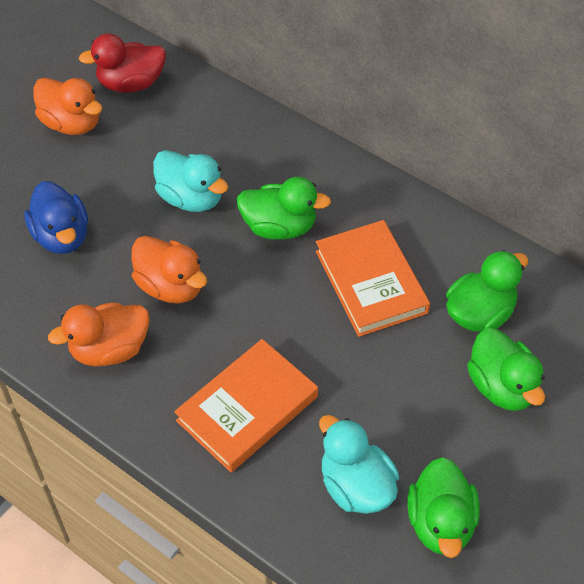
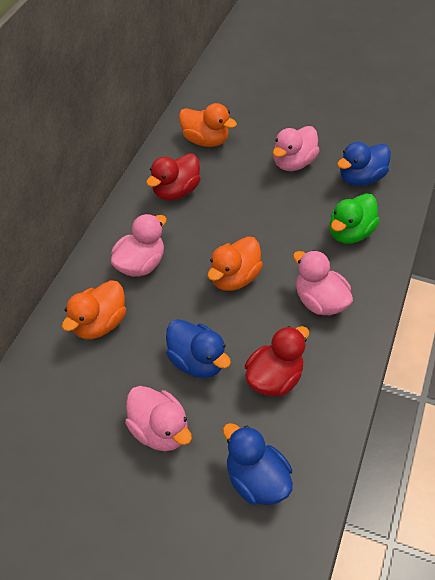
blue duck: [24,181,88,254] = 1 -> [166,319,231,378] [223,423,293,505] [337,142,391,186] = 3
green duck: [237,177,331,240] [407,457,480,558] [446,250,528,332] [467,328,545,411] = 4 -> [330,193,380,244] = 1
orange book: [174,339,318,472] [316,220,430,337] = 2 -> none = 0
pink duck: none = 0 -> [111,214,167,277] [125,386,192,451] [273,126,320,171] [293,250,353,315] = 4
red duck: [79,34,166,93] = 1 -> [146,153,201,200] [245,326,309,396] = 2
turquoise duck: [153,150,228,212] [319,415,399,514] = 2 -> none = 0

